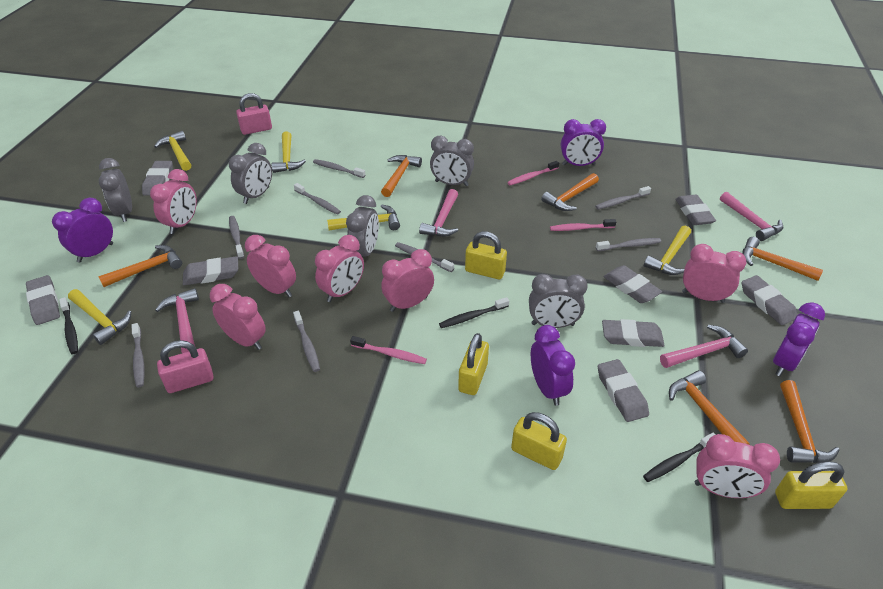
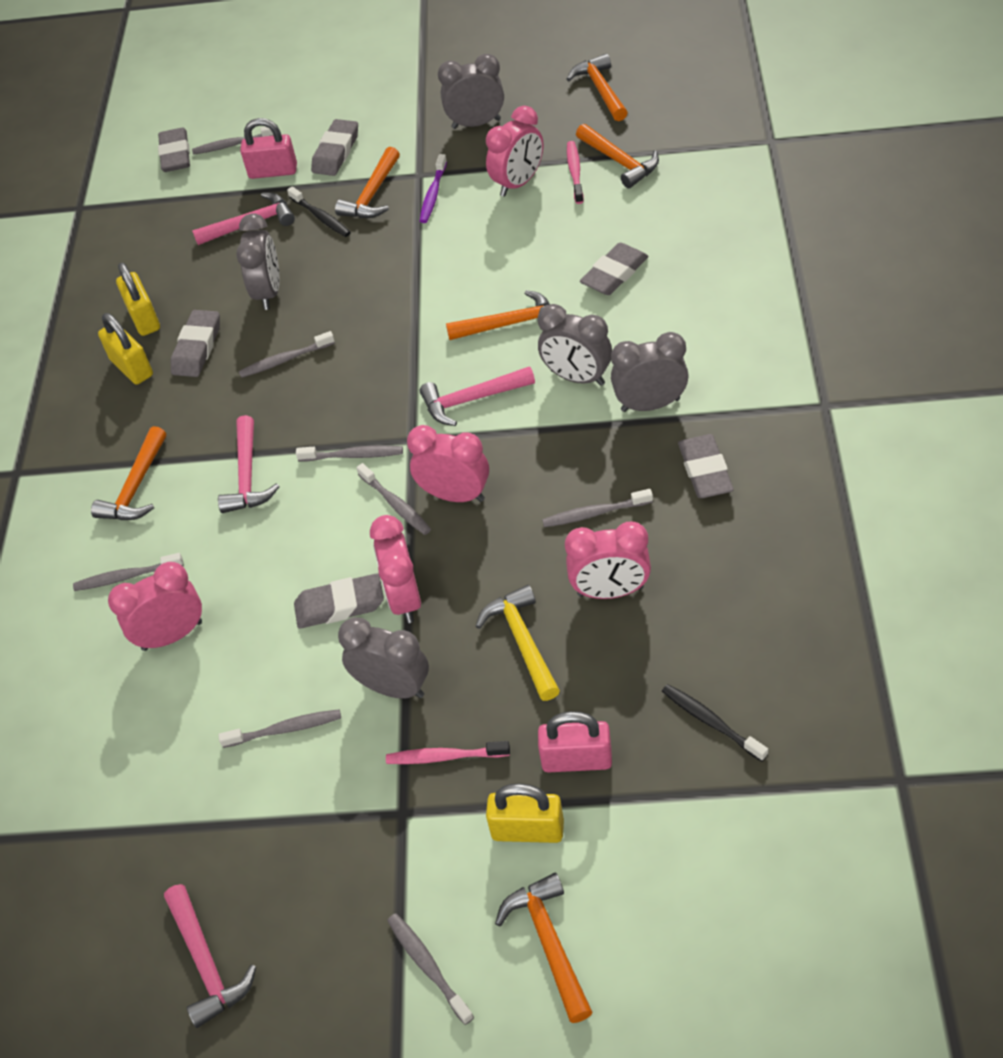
black toothbrush: [59,297,78,354] [439,297,509,328] [643,433,715,482] = 3 -> [287,186,351,237] [662,684,768,762] = 2
grey eraser: [26,275,60,325] [142,161,173,196] [183,256,238,285] [598,359,649,422] [602,319,665,347] [604,265,662,303] [675,194,716,225] [742,275,797,325] = 8 -> [158,127,190,172] [171,310,220,377] [294,573,384,629] [311,119,358,176] [580,243,648,295] [678,434,734,498] = 6
pink clock: [150,169,197,234] [210,284,266,350] [245,235,296,297] [315,235,364,302] [381,249,434,312] [682,244,746,303] [695,434,780,498] = 7 -> [108,562,202,651] [370,515,421,623] [407,425,489,502] [486,106,543,197] [565,522,651,599] = 5
pink toothbrush: [350,336,427,364] [507,161,559,185] [550,219,616,231] = 3 -> [386,741,510,764] [567,141,584,204] = 2
purple clock: [52,198,113,262] [531,325,575,406] [561,119,606,166] [773,302,825,376] = 4 -> none = 0
purple toothbrush: none = 0 -> [420,154,447,223] = 1
yellow hammer: [68,289,131,345] [154,131,191,171] [272,131,306,173] [327,205,400,231] [644,226,691,275] = 5 -> [476,585,560,701] = 1
yellow padlock: [458,333,489,395] [465,231,507,279] [511,412,567,470] [775,461,847,509] = 4 -> [98,313,153,385] [116,263,160,336] [486,784,564,843] = 3

